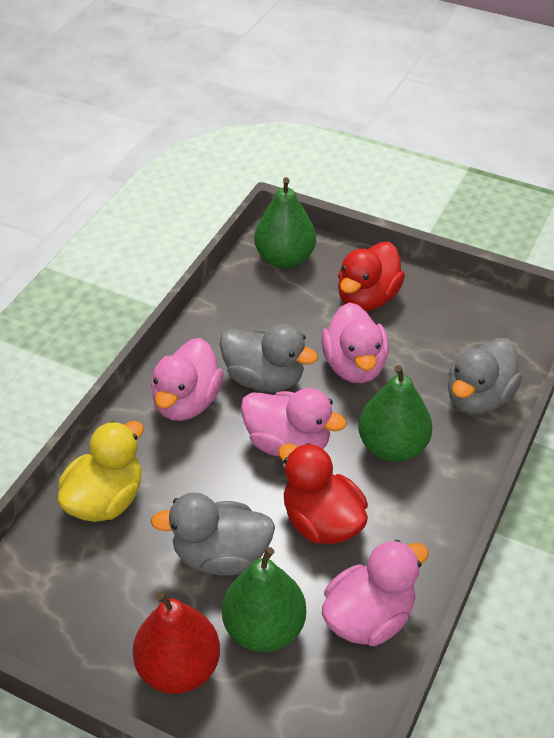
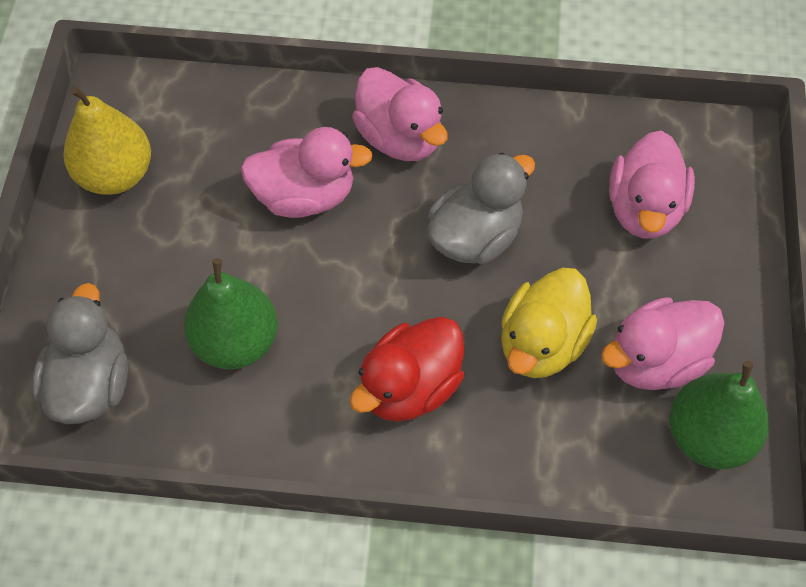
green pear: [222,547,306,652] [254,177,316,268] [358,365,432,462] = 3 -> [184,258,278,369] [669,361,769,469] = 2
grey duck: [151,493,275,576] [220,324,318,392] [448,338,522,414] = 3 -> [32,283,128,424] [427,153,535,264] = 2
red duck: [279,443,368,544] [338,242,405,311] = 2 -> [350,317,464,422] = 1
red pear: [133,592,220,694] = 1 -> none = 0
yellow pear: none = 0 -> [63,86,151,195] = 1

